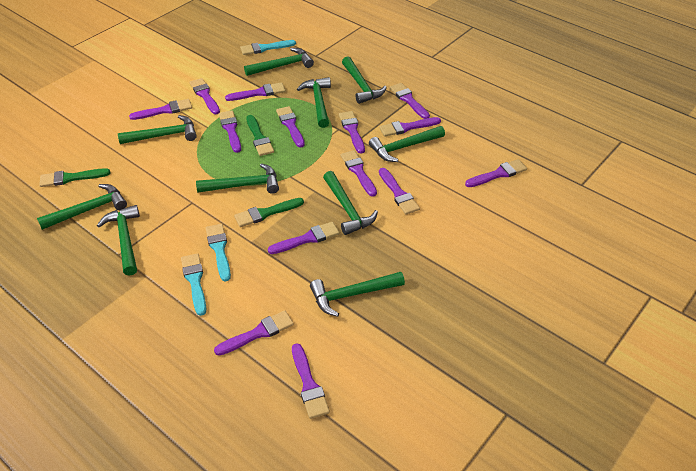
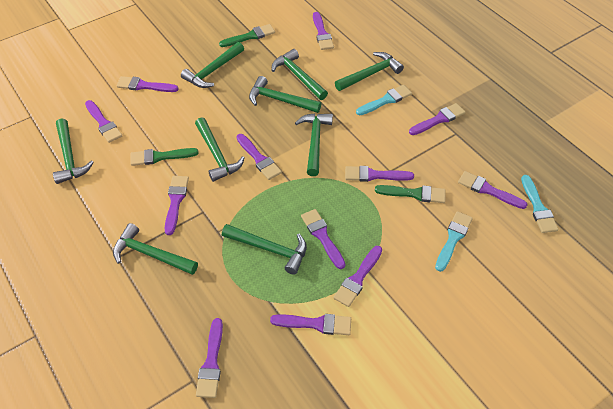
green hammer: [37,184,127,230] [97,205,140,276] [118,115,197,144] [196,163,279,194] [244,48,314,76] [297,77,331,128] [310,272,405,317] [323,171,378,235] [342,57,387,104] [369,126,445,162] = 10 -> [53,119,94,184] [113,223,198,275] [181,42,244,88] [195,117,244,182] [222,224,307,275] [249,76,321,113] [272,49,328,100] [295,113,333,176] [335,52,404,91] = 9
purple brush: [129,99,192,120] [190,78,220,114] [214,311,294,356] [219,110,241,153] [225,82,285,101] [268,222,340,254] [276,106,305,148] [292,343,330,419] [339,111,365,154] [341,150,377,197] [379,117,441,137] [379,168,420,215] [390,83,430,119] [465,159,527,187] = 14 -> [85,100,122,143] [116,76,179,92] [165,176,189,235] [196,318,223,398] [237,134,282,180] [270,314,351,335] [301,209,345,269] [313,12,334,50] [333,246,382,307] [345,166,414,182] [409,103,465,135] [458,171,528,209] = 12

